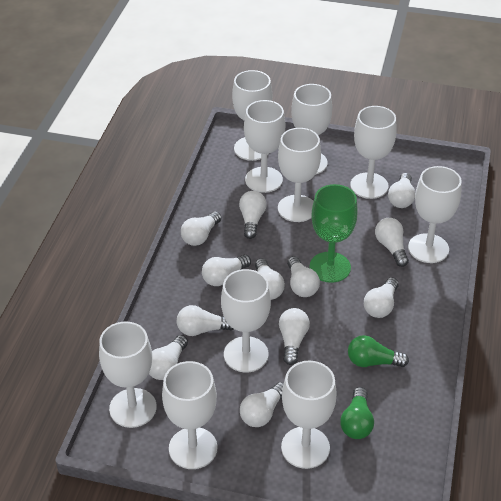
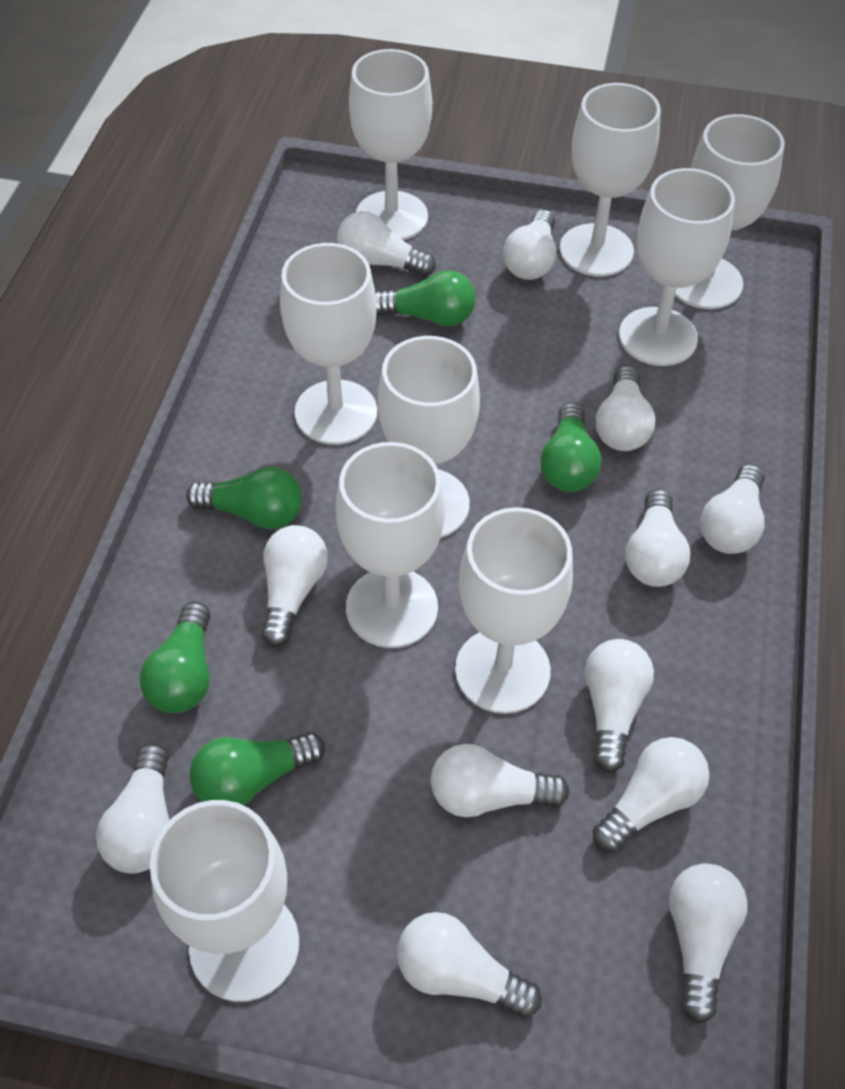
green goblet: [310,184,358,283] = 1 -> none = 0
green light bulb: [340,387,374,439] [348,335,409,367] = 2 -> [140,602,210,713] [186,467,302,529] [189,732,325,805] [375,271,475,326] [541,402,601,492] = 5
white goblet: [99,321,157,428] [162,361,217,469] [221,269,271,372] [232,70,272,161] [244,100,285,193] [278,128,321,222] [281,360,337,469] [291,84,332,175] [350,106,396,199] [408,166,462,263] = 10 -> [150,800,299,1002] [280,243,377,445] [336,442,445,648] [349,49,432,240] [378,336,480,538] [455,507,573,714] [560,83,661,276] [619,168,735,366] [675,114,785,309] = 9

